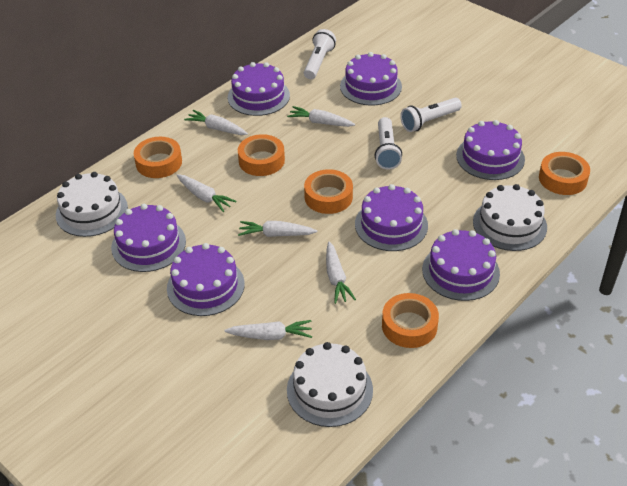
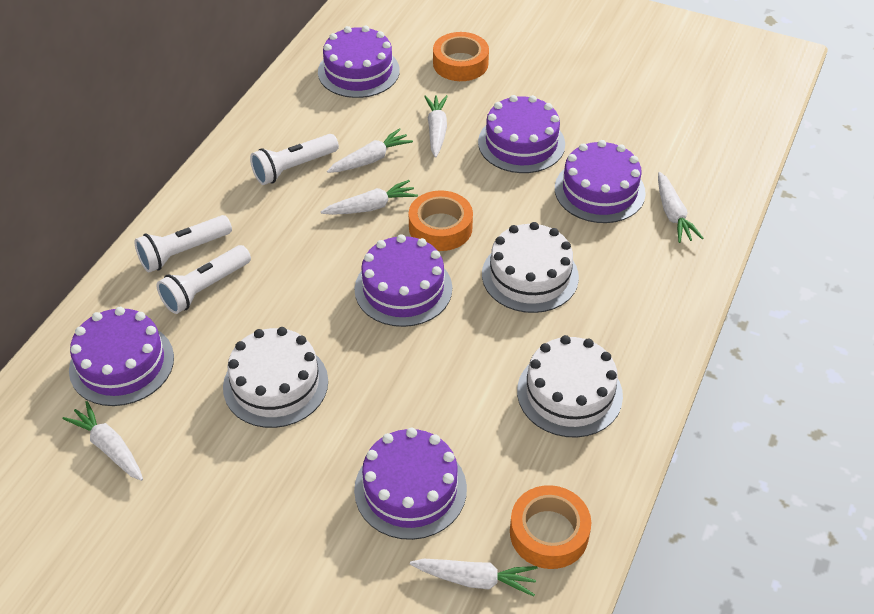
orange tape: [134,137,182,178] [238,134,285,176] [304,169,353,214] [382,293,439,348] [539,152,590,195] = 5 -> [409,190,473,251] [433,32,489,81] [510,485,591,569] = 3
purple cake: [111,204,186,272] [167,243,245,316] [228,62,290,116] [340,52,402,106] [355,184,428,251] [422,229,500,301] [456,120,525,180] = 7 -> [69,307,174,406] [318,26,400,98] [354,428,467,540] [355,234,452,327] [478,95,565,173] [555,140,646,223] = 6

